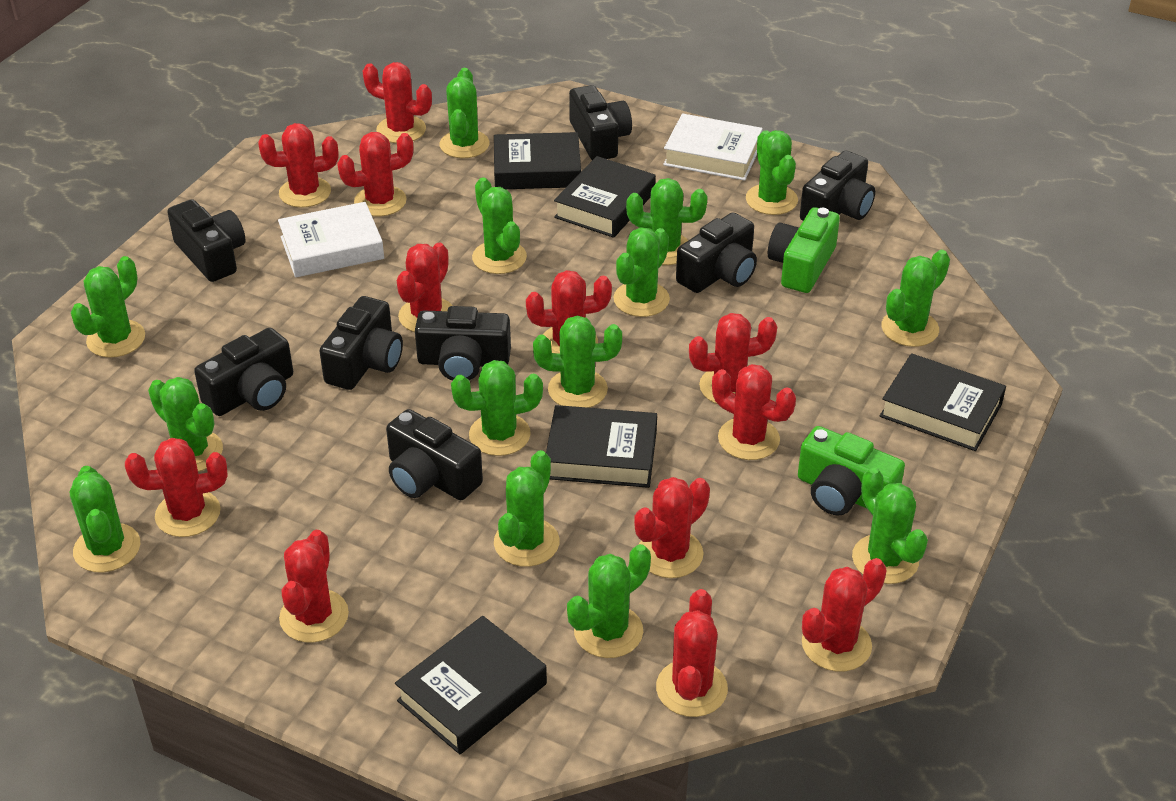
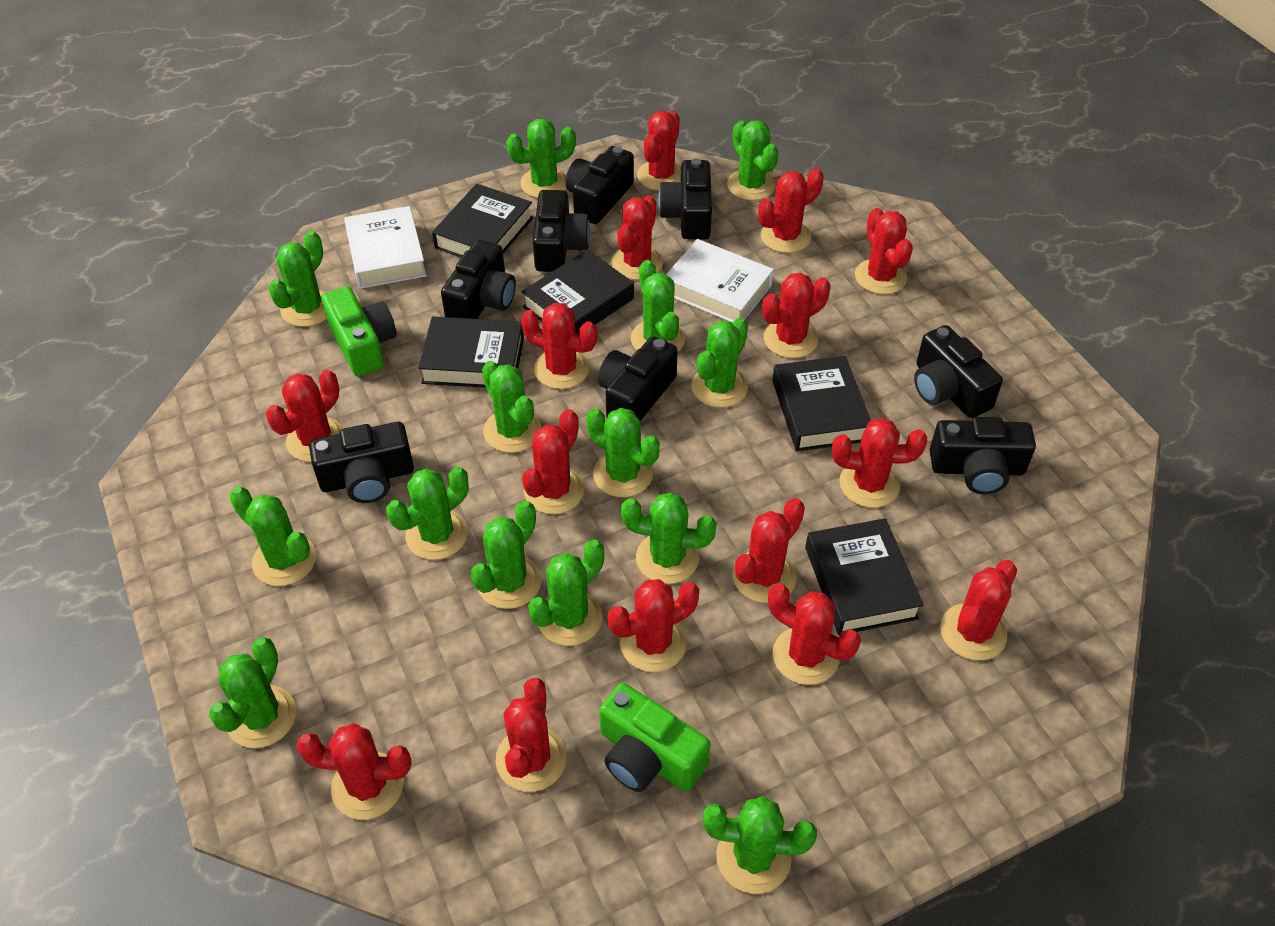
red cactus: [125,438,228,537] [258,123,338,208] [279,530,349,643] [337,132,413,216] [363,62,432,143] [397,242,453,332] [526,270,612,353] [634,477,710,578] [656,589,728,717] [689,313,777,404] [712,364,796,460] [802,558,887,672] = 12 -> [266,370,344,462] [296,723,411,820] [496,678,567,792] [521,303,598,389] [522,409,585,514] [608,579,699,672] [612,195,663,280] [637,111,681,191] [733,498,805,603] [758,168,824,253] [762,273,830,358] [768,584,861,685] [832,418,927,508] [855,208,913,294] [940,560,1017,660] = 15

